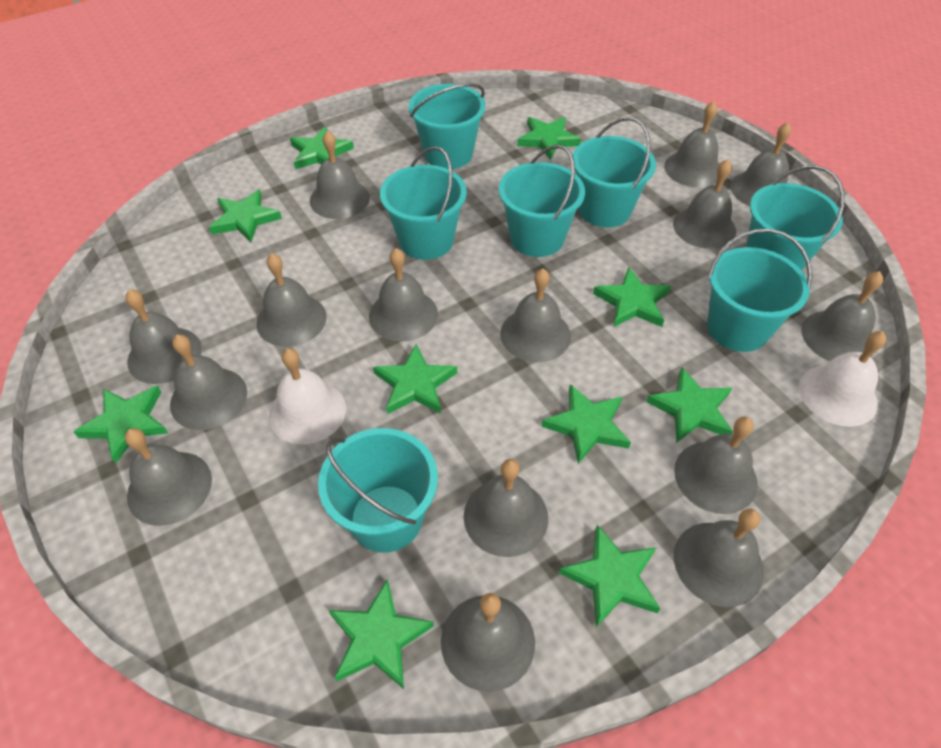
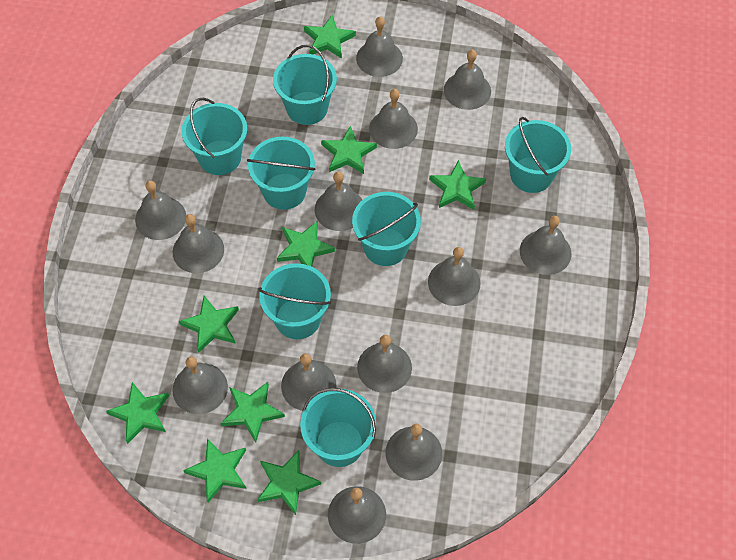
green star: [74,386,168,463] [209,189,282,242] [290,126,354,169] [329,579,434,689] [373,344,457,414] [517,117,581,160] [542,384,631,464] [559,525,660,627] [593,267,671,327] [646,367,733,443] = 10 -> [106,382,169,444] [179,296,239,353] [183,438,246,503] [221,382,285,443] [257,450,321,515] [277,221,335,267] [304,15,356,59] [321,126,377,174] [429,160,486,210] = 9
grey bell: [125,289,202,384] [125,428,212,526] [170,335,247,430] [256,253,326,347] [310,131,370,219] [369,248,438,341] [441,593,535,692] [464,459,548,557] [500,269,571,362] [664,101,719,188] [673,159,736,249] [674,416,758,514] [674,508,764,607] [731,122,791,206] [801,271,883,361] = 15 -> [135,181,186,240] [172,356,228,414] [173,214,224,273] [281,353,336,411] [315,172,362,231] [328,486,386,544] [356,17,403,77] [357,335,412,393] [369,89,418,149] [386,424,442,481] [428,247,480,306] [444,50,491,110] [520,216,571,275] = 13
white bell: [269,349,346,444] [799,331,886,427] = 2 -> none = 0

